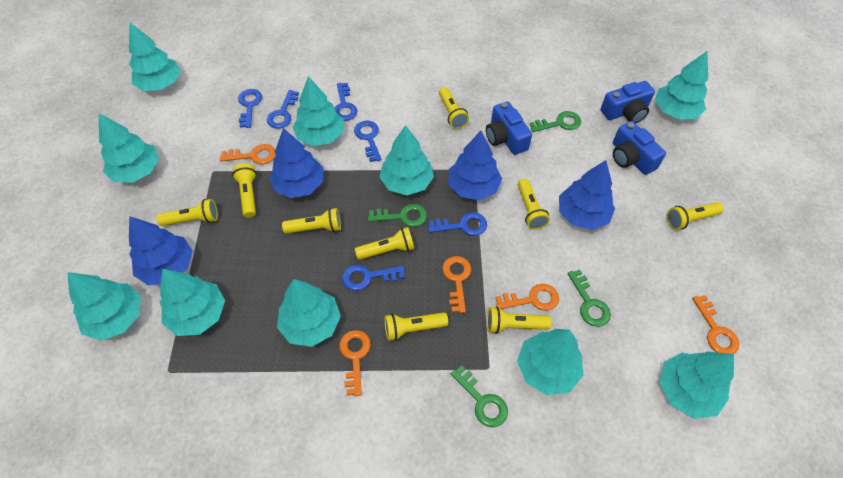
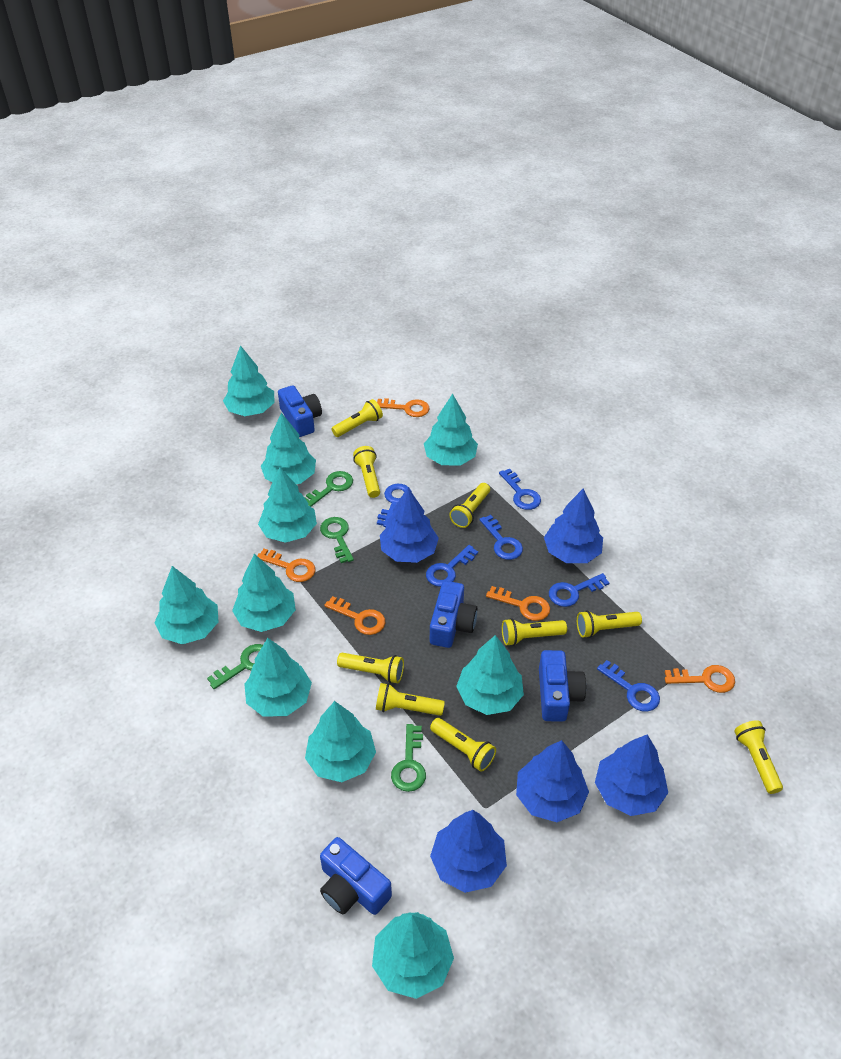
blue camera: [486,101,532,155] [600,81,655,123] [613,121,666,175] = 3 -> [278,385,322,437] [320,837,392,915] [430,581,477,648] [539,650,586,722] = 4
blue tree: [129,216,193,285] [269,128,324,198] [448,131,502,200] [559,160,615,230] = 4 -> [380,488,439,563] [430,810,507,893] [516,740,589,822] [544,488,603,563] [595,734,668,816] = 5

